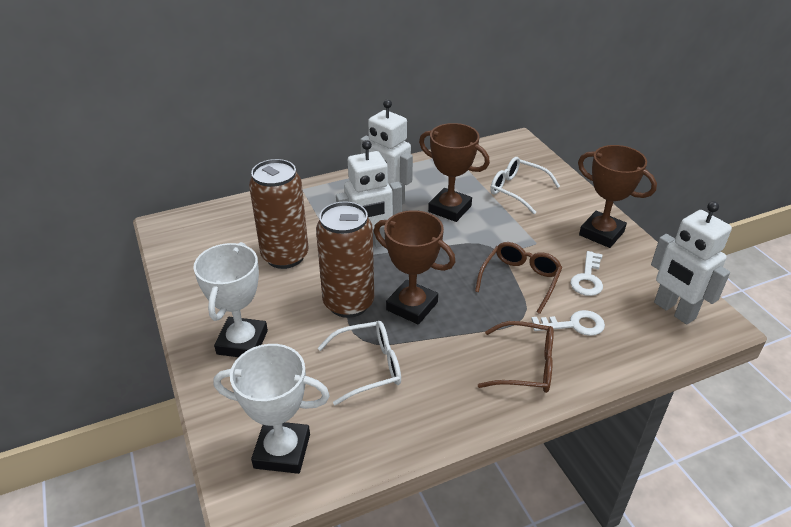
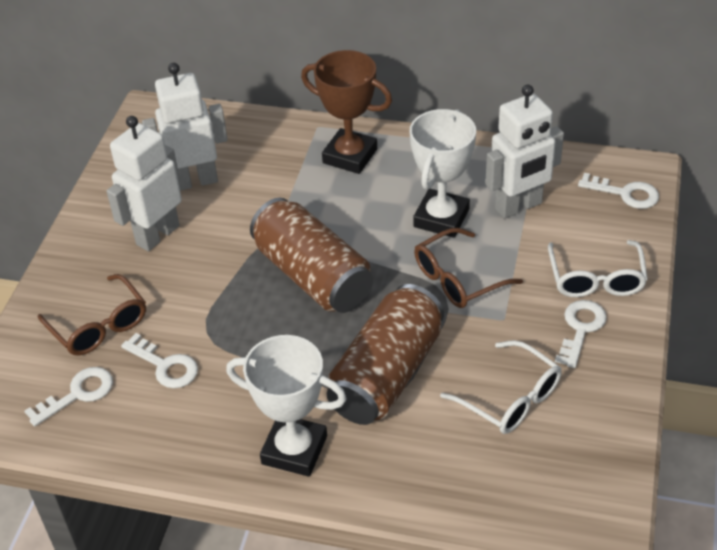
brown trophy: [374,210,455,325] [419,123,490,222] [578,145,657,248] = 3 -> [301,50,392,174] = 1
white key: [531,310,605,336] [570,251,603,296] = 2 -> [25,367,113,427] [121,333,198,388] [555,300,607,368] [578,173,659,209] = 4

